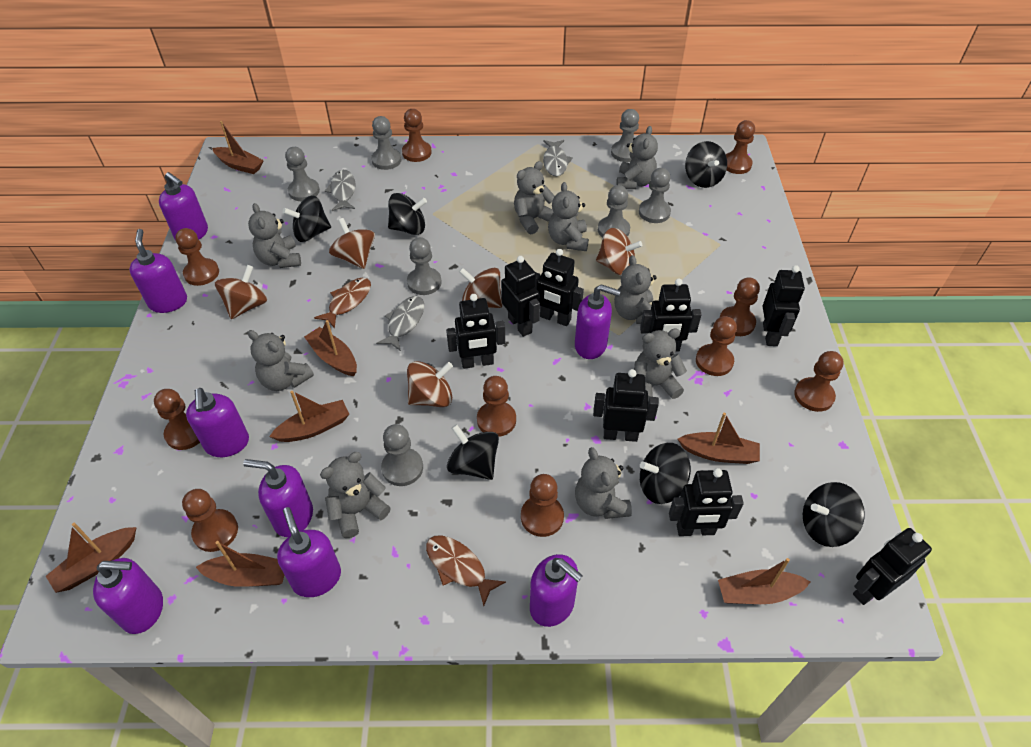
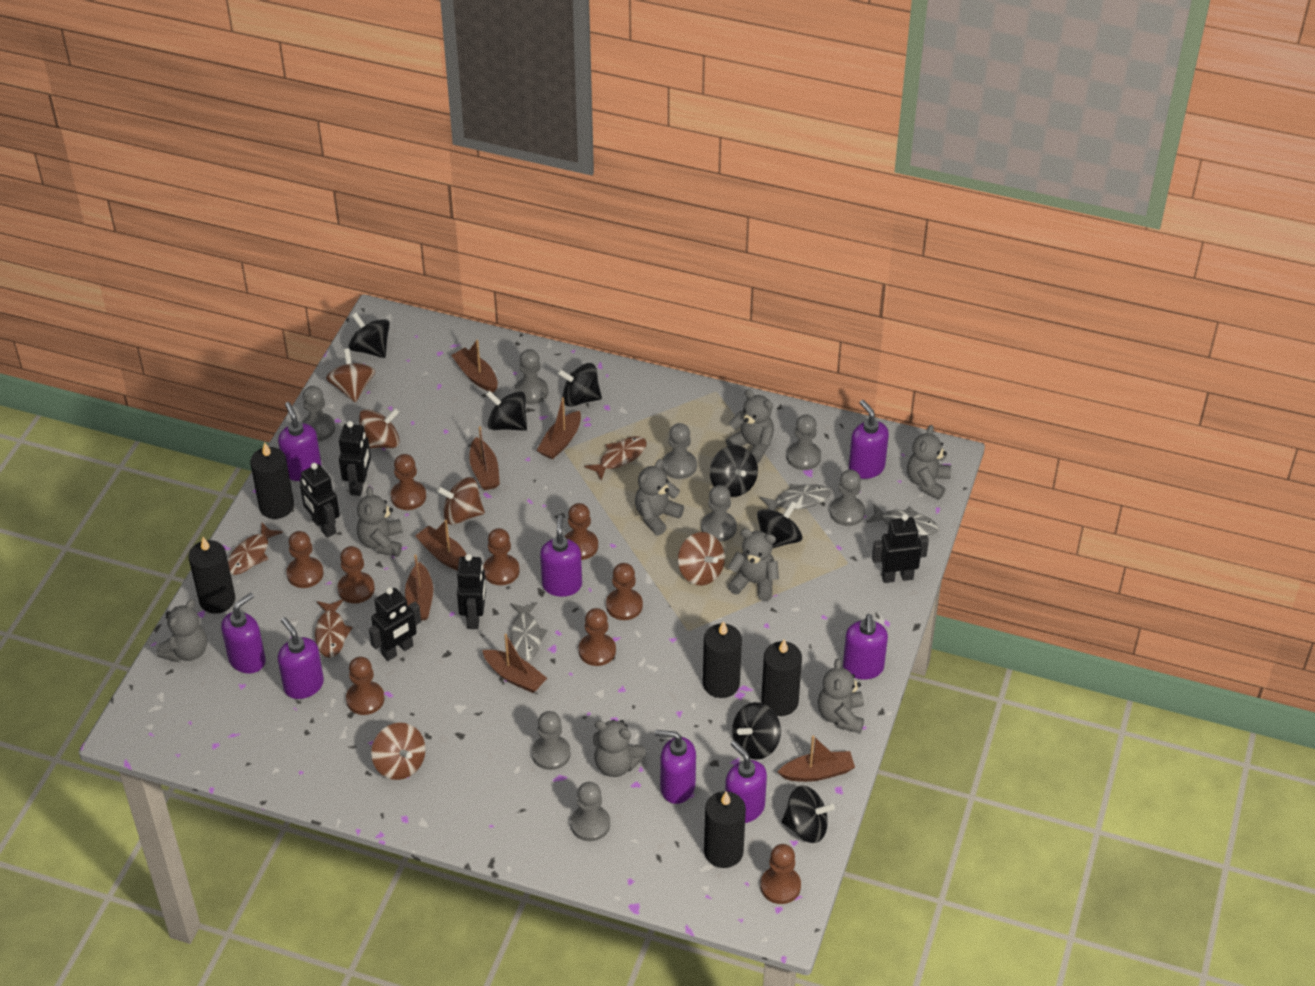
black candle: none = 0 -> [188,537,235,614] [250,442,294,519] [703,621,742,698] [704,791,746,868] [761,639,802,716] = 5
black robot: [446,294,505,369] [501,256,540,337] [535,249,584,326] [593,369,659,442] [640,278,702,351] [669,468,744,536] [763,265,805,346] [853,528,932,605] = 8 -> [300,463,340,538] [339,421,371,496] [369,587,421,661] [457,554,486,629] [872,514,929,583] = 5
black spinning top: [283,196,331,242] [388,193,427,235] [447,424,499,480] [640,443,691,504] [685,141,727,188] [803,482,865,547] = 6 -> [348,312,390,358] [486,390,527,431] [557,363,602,407] [710,445,758,497] [732,702,781,760] [757,501,802,549] [782,786,835,843] = 7
brown fish: [314,278,371,328] [426,535,506,606] = 2 -> [228,523,283,575] [315,599,352,658] [585,436,647,480] = 3
brown pawn: [154,389,200,450] [175,228,219,286] [182,489,238,552] [402,109,432,162] [477,376,516,437] [521,474,564,537] [696,316,737,376] [719,277,760,336] [726,120,755,174] [794,351,844,412] = 10 -> [286,531,323,588] [338,546,375,603] [346,657,385,715] [391,454,426,510] [483,528,520,585] [564,503,598,560] [579,608,616,666] [606,563,643,620] [760,844,801,904] = 9
grey pawn: [285,147,320,201] [371,116,402,170] [381,424,423,486] [407,237,442,295] [598,185,630,238] [611,109,639,162] [639,168,671,223] = 7 -> [301,386,336,441] [514,349,548,404] [532,711,571,770] [570,782,610,841] [662,423,697,479] [701,485,737,542] [786,414,821,470] [829,470,865,526] = 8
grey teddy bear: [248,203,301,268] [248,330,314,391] [320,452,391,538] [514,161,555,234] [548,182,589,251] [575,447,632,519] [614,255,657,324] [616,126,658,189] [634,329,687,401] = 9 -> [157,599,207,662] [357,486,403,557] [593,720,646,777] [635,459,684,535] [726,389,774,463] [728,529,779,601] [818,658,864,733] [907,425,951,500] = 8

